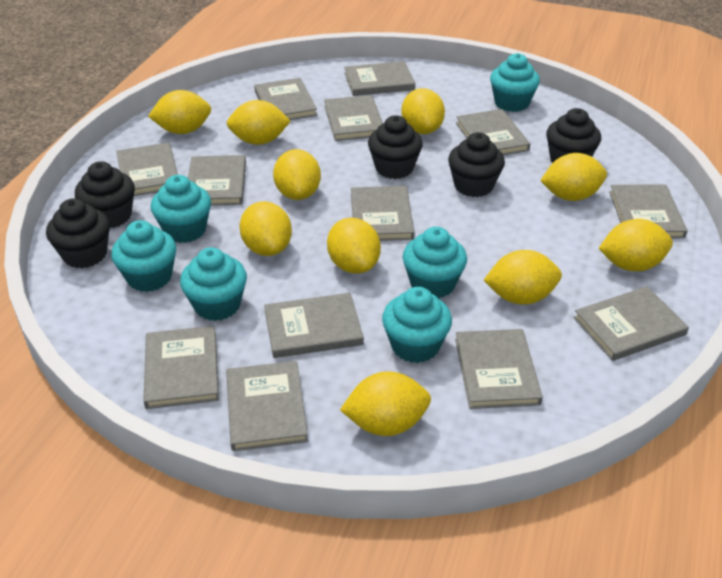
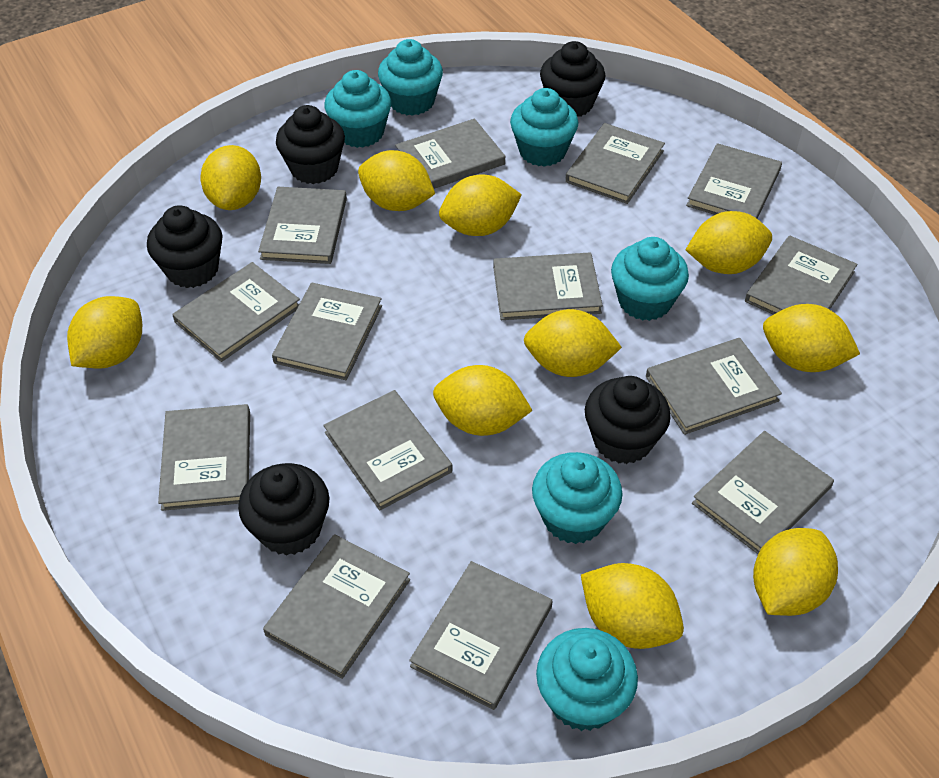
grey book: [116,142,178,196] [143,326,219,409] [188,155,246,206] [226,361,308,451] [254,78,317,120] [264,293,364,358] [324,95,383,141] [344,61,415,96] [351,186,414,241] [455,329,543,409] [456,109,530,155] [573,286,689,361] [609,184,688,238] = 13 -> [158,404,250,511] [172,262,300,362] [258,187,347,264] [263,534,410,679] [272,283,382,380] [323,390,453,510] [395,119,505,189] [409,561,553,710] [493,253,603,320] [565,123,665,204] [646,338,782,435] [686,143,782,219] [692,431,834,554] [745,236,857,315] = 14

